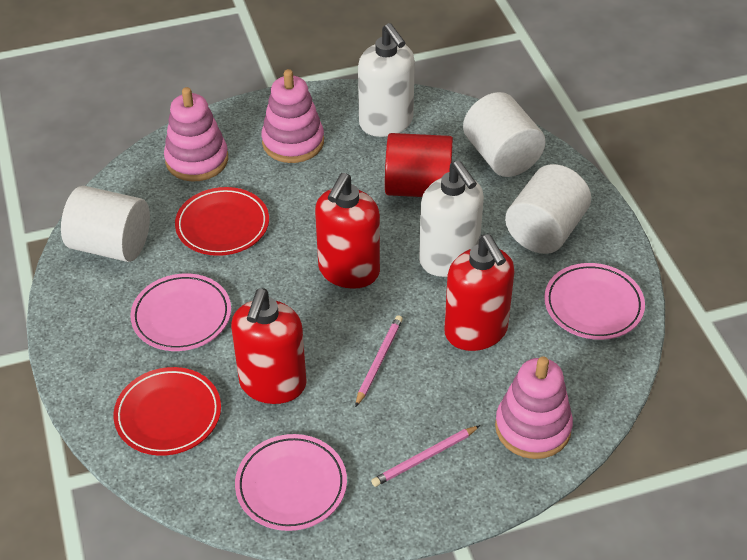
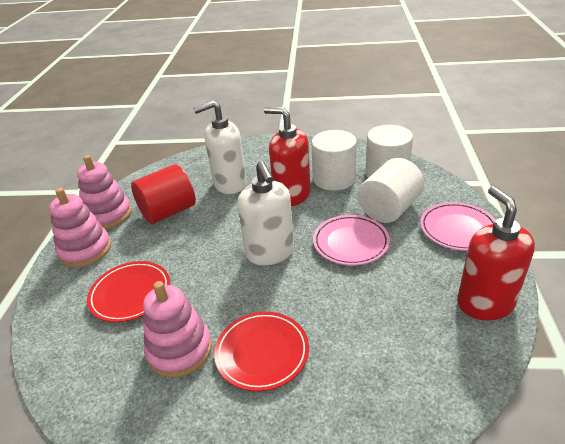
pink pencil: [355,315,403,407] [371,425,480,487] = 2 -> none = 0
pink plate: [130,273,231,351] [235,434,347,531] [544,263,645,340] = 3 -> [313,215,390,265] [420,202,496,251] = 2
red soap dispenser: [231,288,306,404] [315,173,380,289] [444,234,514,351] = 3 -> [264,107,310,206] [457,186,535,320] = 2

